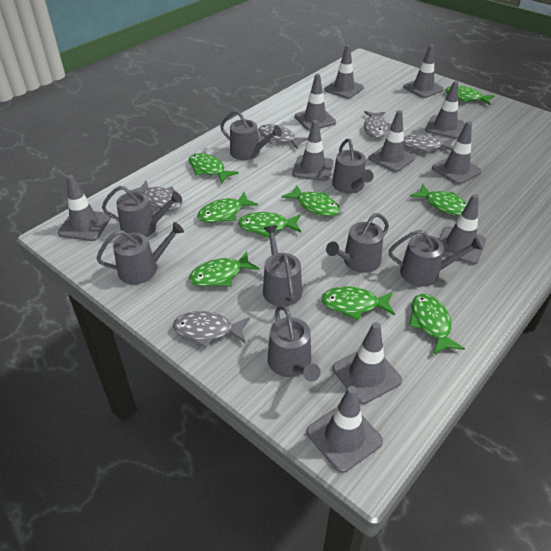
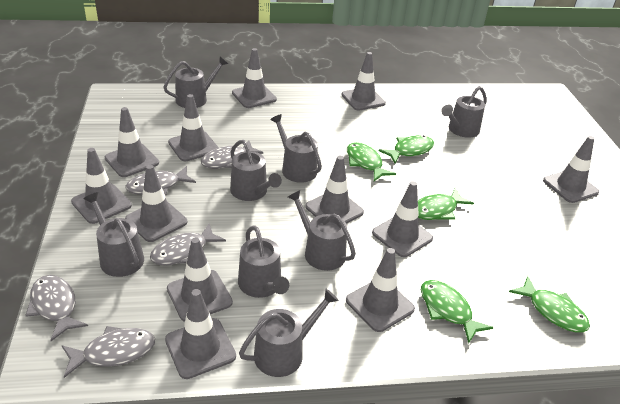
green fish: [188,153,239,184] [189,251,259,287] [197,192,258,223] [238,212,301,238] [281,185,340,216] [321,287,395,320] [409,294,465,355] [410,184,467,216] [445,86,495,105] = 9 -> [347,142,396,181] [379,135,434,163] [418,188,474,220] [421,280,494,344] [509,276,590,333] = 5
grey traffic cone: [58,175,111,241] [292,120,334,181] [295,74,336,130] [307,386,383,473] [325,45,364,99] [333,322,402,404] [368,110,415,172] [403,45,444,98] [425,81,465,139] [432,121,482,184] [439,194,486,264] = 11 -> [71,148,132,224] [105,107,159,177] [125,165,187,242] [165,289,236,379] [167,237,233,322] [168,94,219,161] [232,48,277,108] [305,156,364,224] [341,52,386,111] [346,248,415,332] [372,181,433,257] [543,136,599,203] = 12

